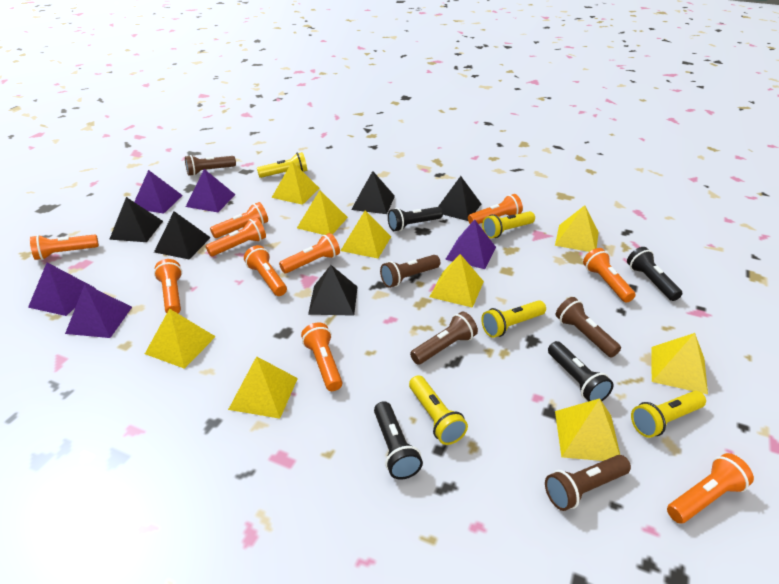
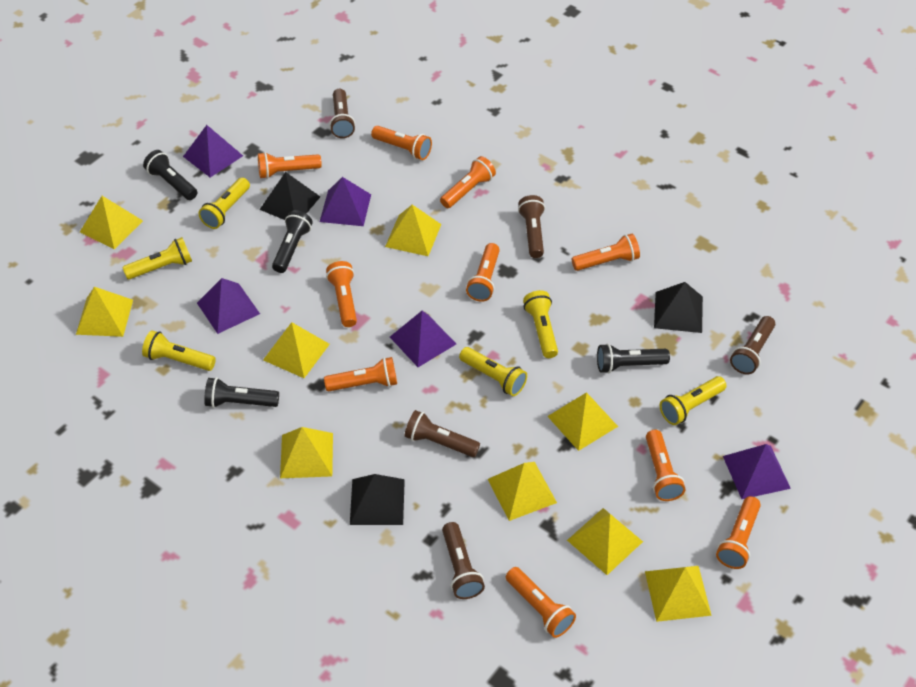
black pyramid: [109,197,163,242] [154,211,211,259] [308,265,358,316] [351,171,395,214] [438,176,481,221] = 5 -> [259,172,320,220] [350,474,405,525] [654,282,703,333] = 3
yellow flashlight: [257,152,307,178] [409,375,468,445] [481,300,546,338] [482,211,535,238] [631,391,706,438] = 5 -> [122,237,192,280] [142,330,216,371] [198,177,250,229] [459,347,527,396] [523,290,558,358] [660,376,727,425] = 6

